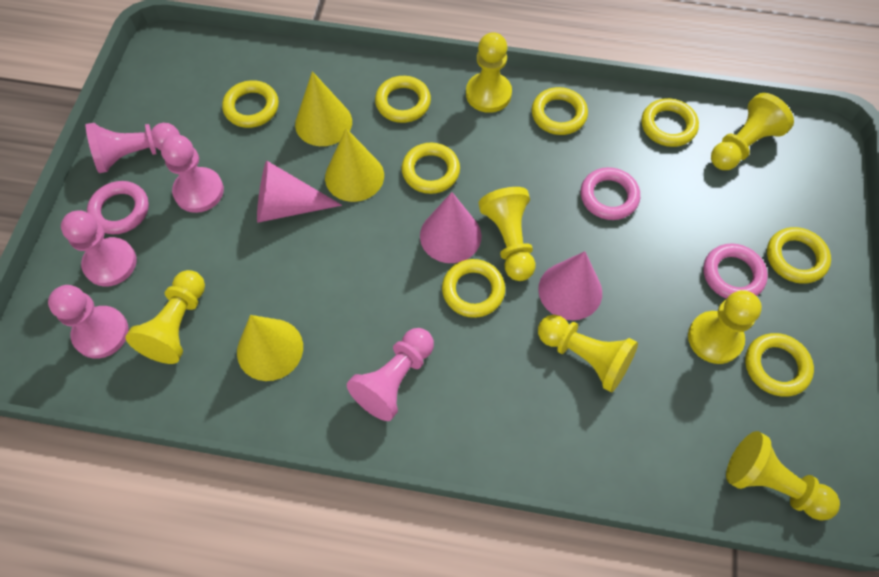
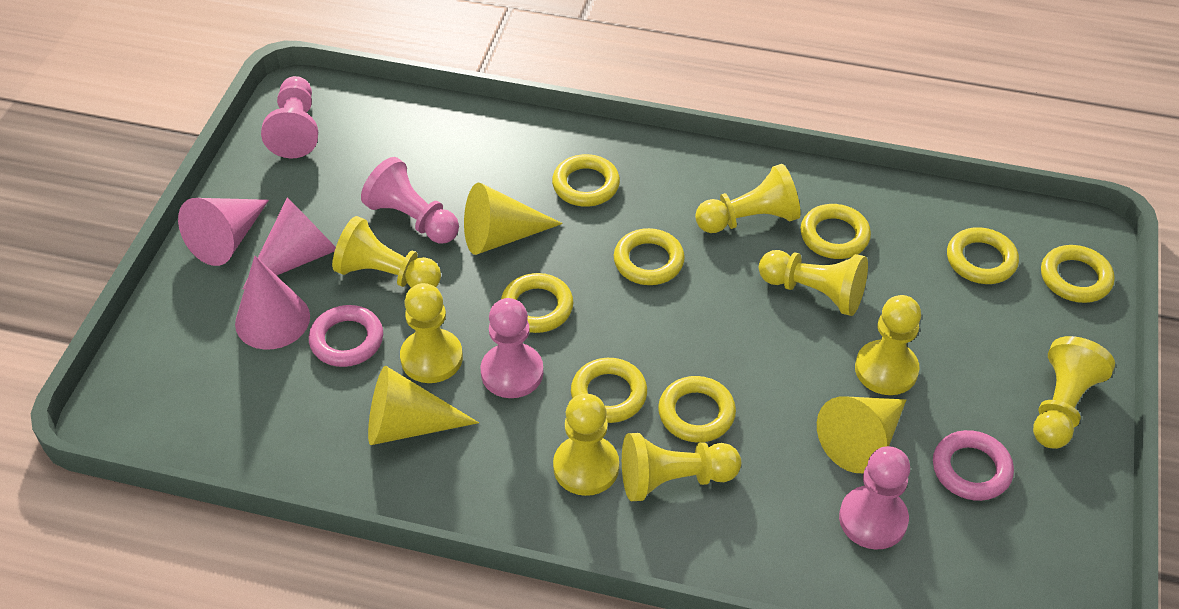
pink pawn: [48,285,129,359] [61,210,137,286] [86,123,180,173] [161,135,224,213] [347,328,434,421] = 5 -> [261,76,318,158] [361,157,459,244] [480,298,544,398] [839,446,910,550] = 4
pink ring: [87,181,149,234] [581,167,640,220] [703,243,768,299] = 3 -> [309,305,383,367] [933,430,1014,501] = 2
yellow pawn: [125,270,205,364] [466,32,512,113] [478,187,535,281] [538,315,638,392] [688,290,762,364] [711,93,794,170] [726,431,840,521] = 7 -> [332,216,441,288] [400,283,463,383] [553,394,619,496] [622,433,741,501] [695,164,801,233] [759,250,868,316] [855,295,921,395] [1033,336,1115,449] = 8

